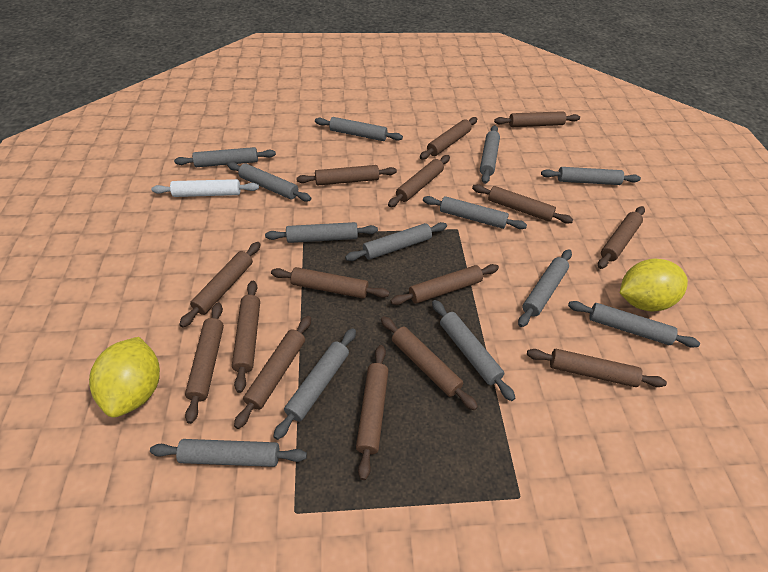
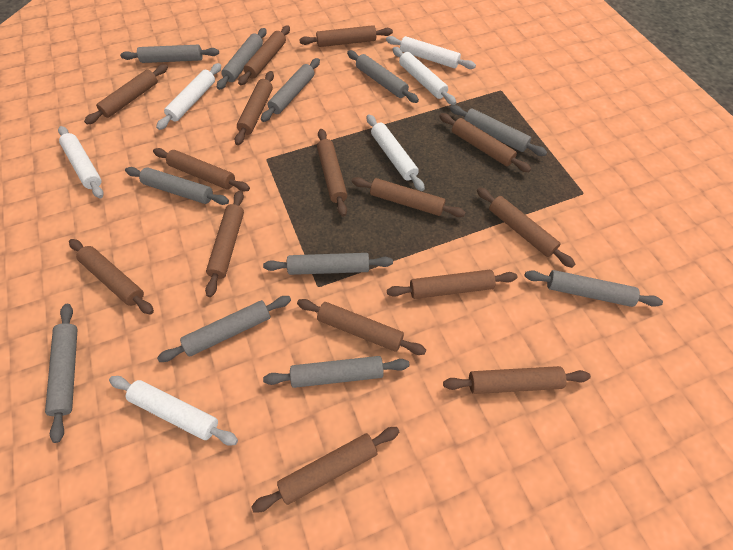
grey rolling pin: [150,439,307,467] [174,147,276,167] [227,162,311,202] [265,222,378,243] [273,328,356,440] [315,117,403,141] [345,222,447,261] [423,196,527,229] [432,300,515,401] [480,125,500,184] [518,249,572,327] [541,167,641,185] [568,301,700,348] = 13 -> [45,304,78,443] [120,45,219,63] [125,167,229,205] [157,296,291,362] [217,28,267,90] [261,58,320,122] [263,253,393,275] [263,356,410,388] [347,50,419,103] [450,105,547,156] [524,270,663,307] = 11
white rolling pin: [151,179,259,197] = 1 -> [58,126,104,198] [109,376,238,446] [156,63,221,130] [367,114,425,191] [386,36,476,69] [393,47,457,105] = 6
yellow lemon: [89,337,160,417] [620,259,688,311] = 2 -> none = 0

